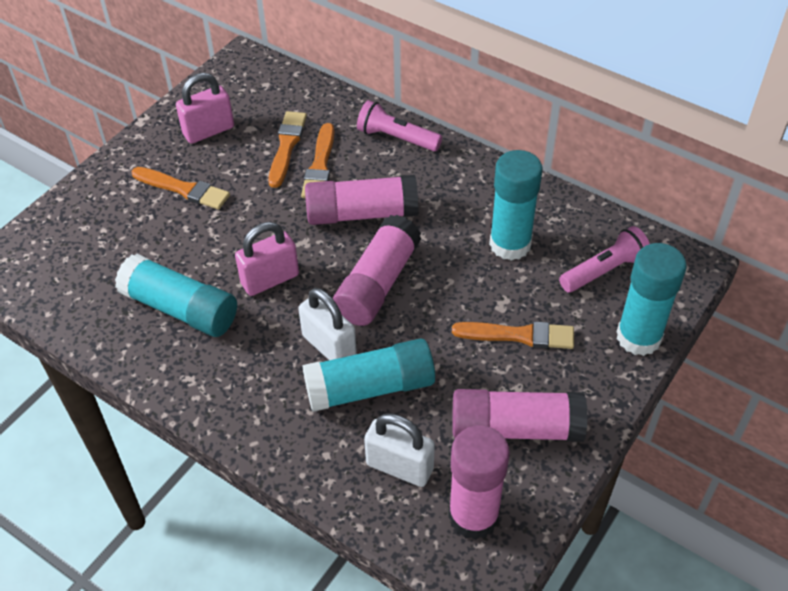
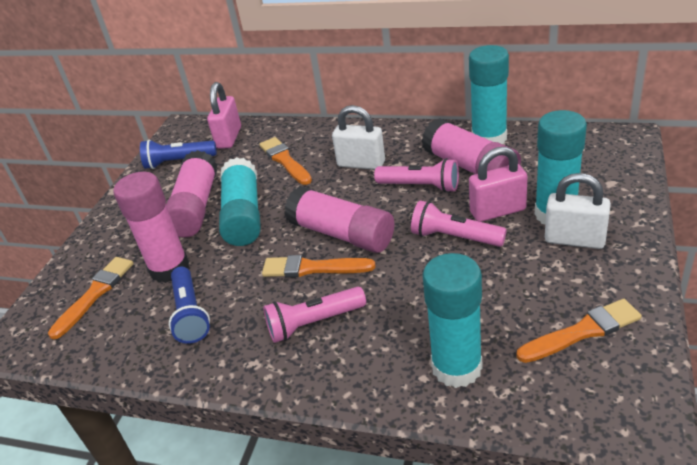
blue flashlight: none = 0 -> [140,140,217,169] [169,267,210,344] = 2
pink flashlight: [357,100,442,151] [559,226,650,293] = 2 -> [263,287,366,343] [374,158,459,193] [411,200,507,247] = 3

